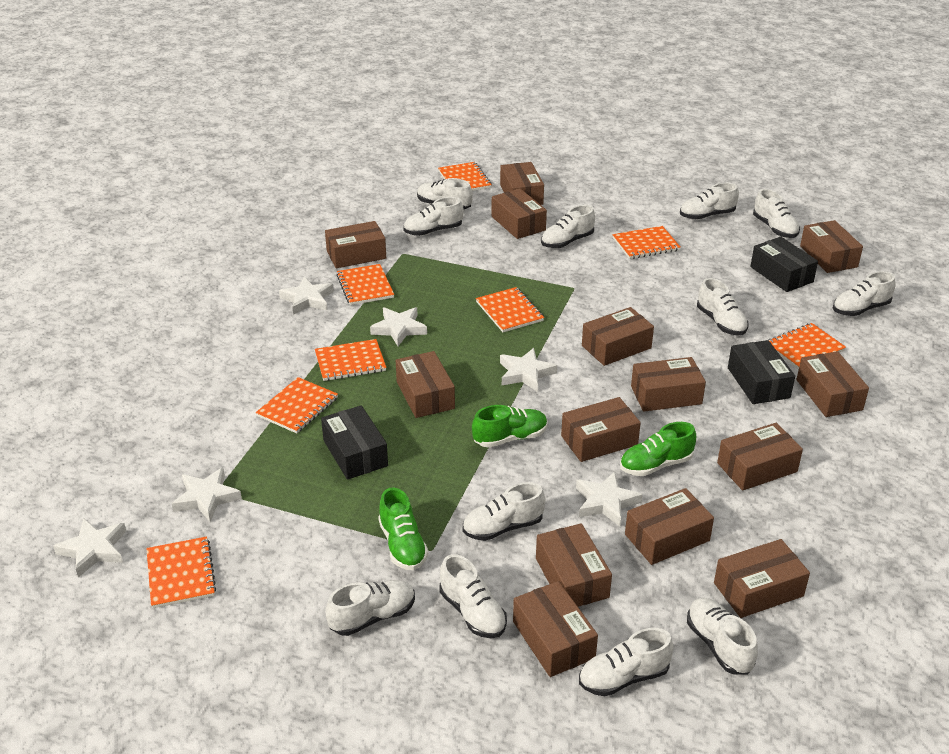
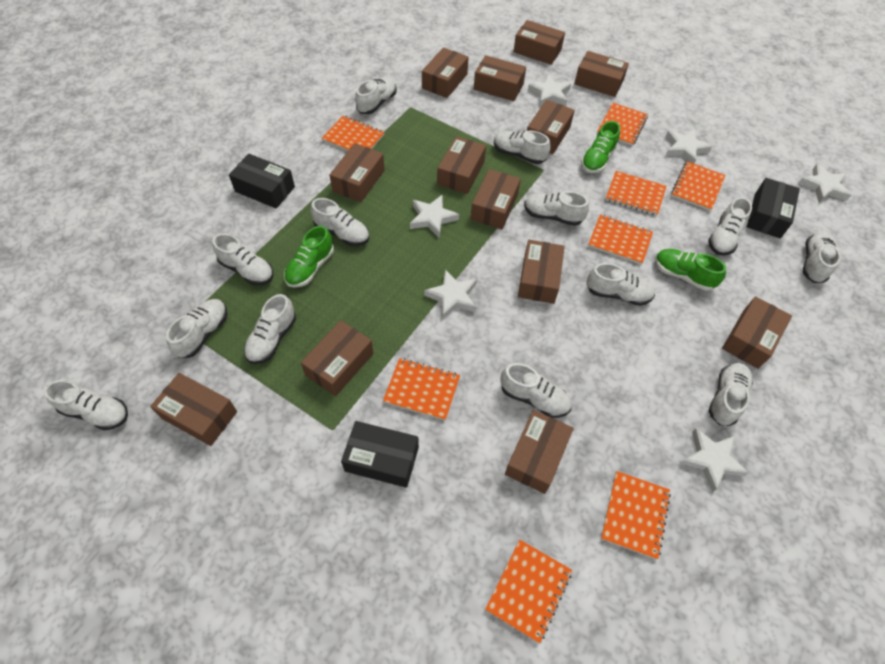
brown box: [325,221,386,268] [396,351,455,418] [491,188,547,239] [500,162,544,205] [513,581,598,677] [536,523,612,607] [561,397,641,462] [582,307,654,366] [625,488,714,565] [631,357,706,412] [714,539,810,618] [717,423,803,491] [796,351,869,417] [800,220,863,273] = 14 -> [150,373,237,446] [301,320,374,396] [330,143,385,202] [422,47,469,98] [437,136,486,194] [471,169,521,229] [474,55,526,101] [505,410,574,494] [514,20,565,65] [518,240,565,304] [527,100,575,154] [574,51,629,97] [722,296,792,369] = 13
white shoe: [325,580,415,636] [404,197,464,236] [417,178,473,209] [439,554,507,638] [463,482,545,541] [541,205,595,248] [579,628,674,696] [680,183,739,220] [687,598,758,675] [697,278,749,335] [753,189,800,238] [833,271,896,316] = 12 -> [44,380,128,430] [166,299,228,358] [212,233,273,285] [244,294,296,364] [311,198,369,246] [355,77,397,114] [494,131,551,164] [500,363,572,418] [524,192,589,226] [587,263,655,306] [708,197,752,255] [708,363,753,426] [803,232,841,283] = 13

